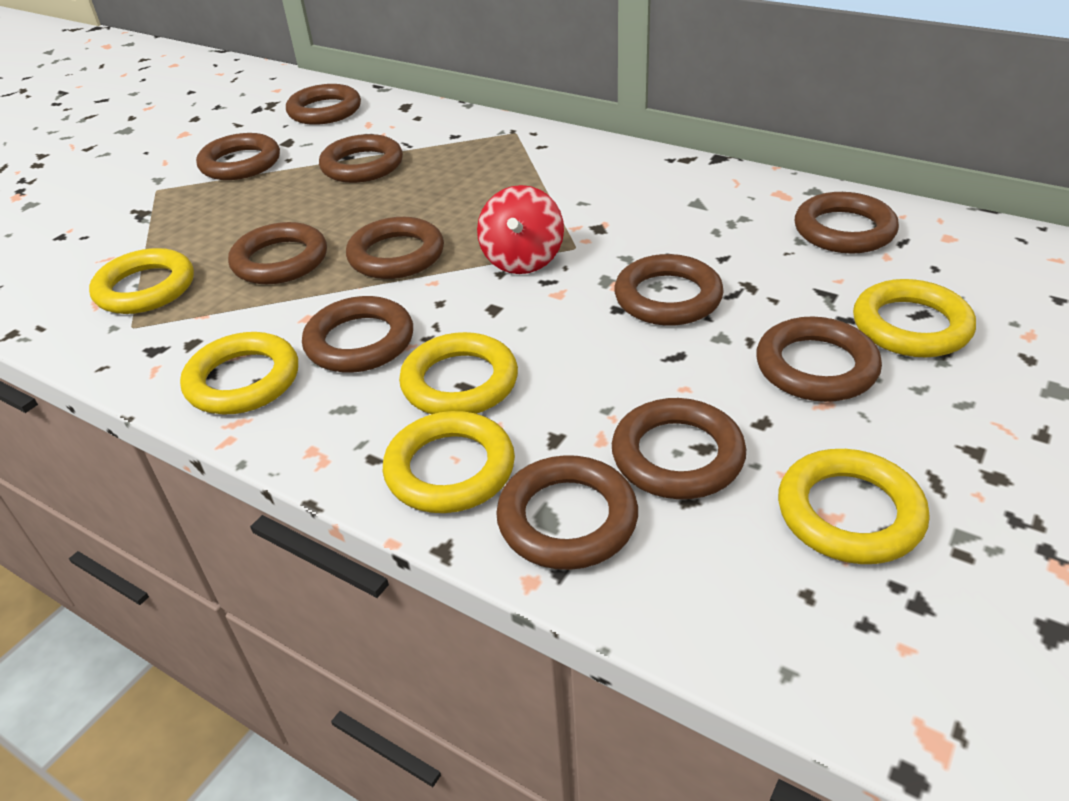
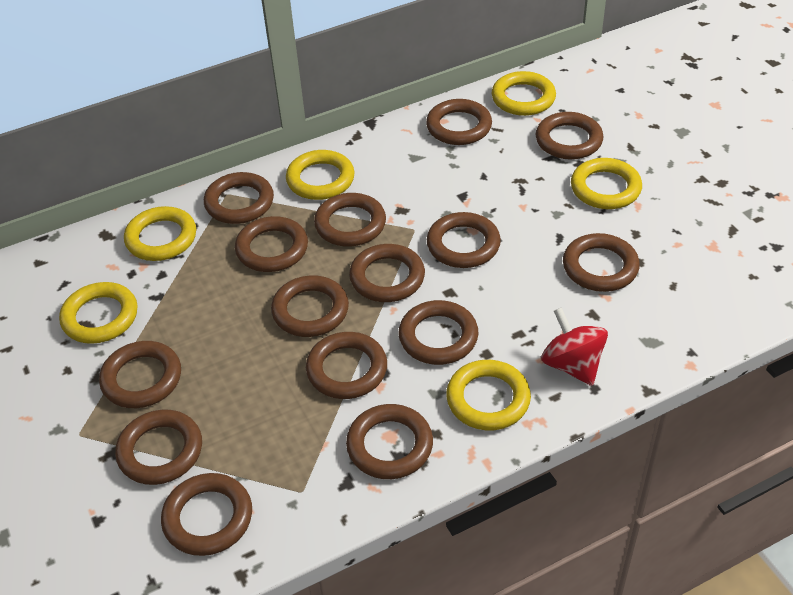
brown ring: [196,133,280,180] [228,222,327,284] [286,84,361,125] [302,296,413,373] [319,134,403,183] [346,217,444,279] [496,455,638,570] [612,398,746,499] [614,254,724,326] [756,317,882,402] [795,192,899,253] = 11 -> [99,341,181,408] [115,409,202,485] [161,473,252,556] [204,172,274,224] [235,216,308,272] [271,275,349,337] [306,332,387,399] [314,193,386,246] [346,404,433,479] [349,244,425,302] [399,300,478,365] [426,99,492,145] [427,212,501,268] [536,112,603,159] [563,233,640,292] = 15

